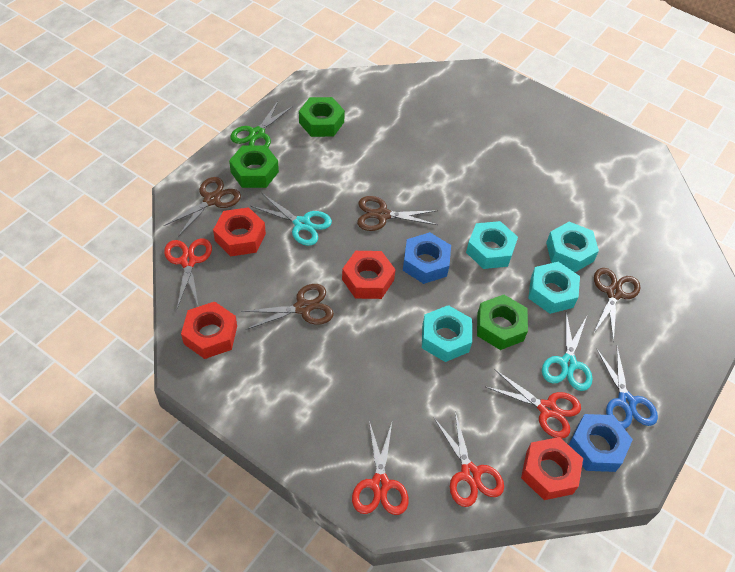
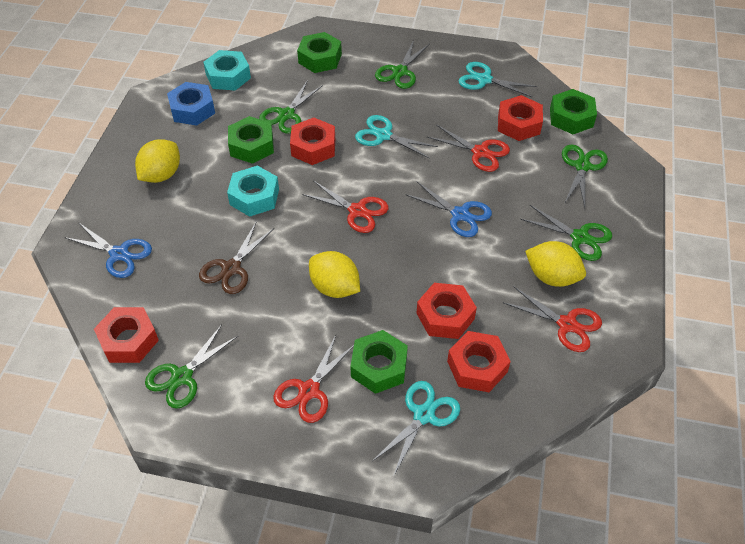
blue nut: [403,232,451,284] [568,414,633,472] = 2 -> [167,82,215,125] = 1
blue scissors: [596,347,658,429] = 1 -> [64,222,152,278] [405,182,492,237] = 2
brown scissors: [164,177,241,237] [241,284,334,330] [357,196,438,231] [593,268,641,342] = 4 -> [199,223,274,294] = 1
green nut: [229,145,279,188] [299,97,345,137] [477,295,528,350] = 3 -> [228,116,274,164] [297,32,342,73] [350,330,408,394] [550,89,597,134] = 4
green scissors: [230,101,293,148] = 1 -> [145,324,239,409] [259,80,323,133] [375,40,430,89] [520,205,612,261] [562,144,608,207] = 5
red nut: [181,302,237,359] [213,207,266,256] [342,251,396,299] [521,437,583,500] = 4 -> [94,307,159,363] [290,117,335,165] [416,283,477,339] [447,331,511,392] [498,95,543,141] = 5
turquoise nut: [422,305,472,362] [466,221,518,269] [528,262,580,314] [546,222,599,272] = 4 -> [203,50,251,91] [227,166,279,217] = 2
turquoise scissors: [251,193,332,246] [542,312,592,391] = 2 -> [355,115,438,159] [373,381,460,475] [459,62,537,97] = 3
yellow lemon: none = 0 -> [135,139,180,183] [309,251,360,298] [525,241,586,287] = 3

